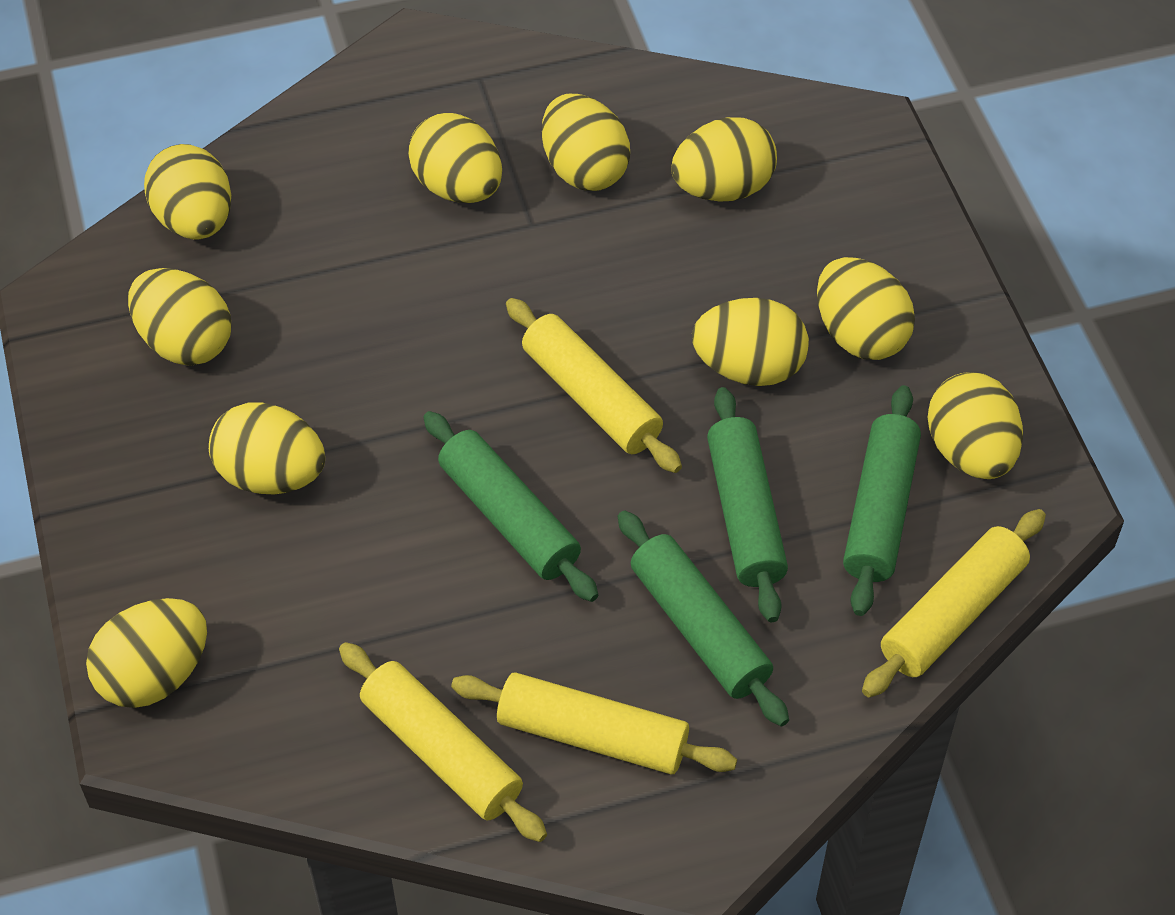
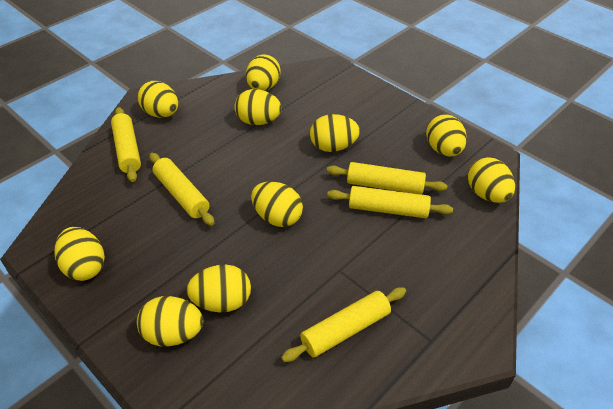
green rolling pin: [423,411,598,602] [618,510,789,726] [707,387,788,622] [843,385,921,616] = 4 -> none = 0
yellow rolling pin: [339,642,547,842] [451,672,737,775] [506,298,682,473] [862,509,1046,697] = 4 -> [111,107,141,182] [150,153,214,226] [281,287,406,362] [327,162,447,195] [327,186,453,218] = 5

